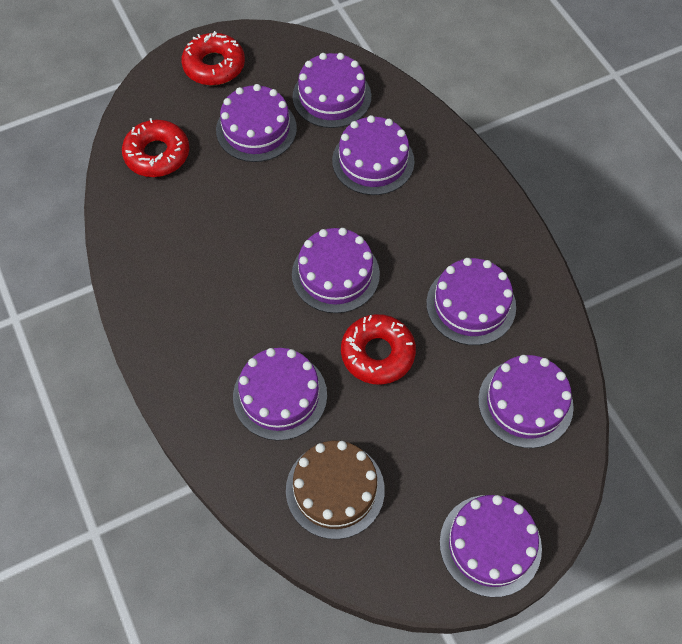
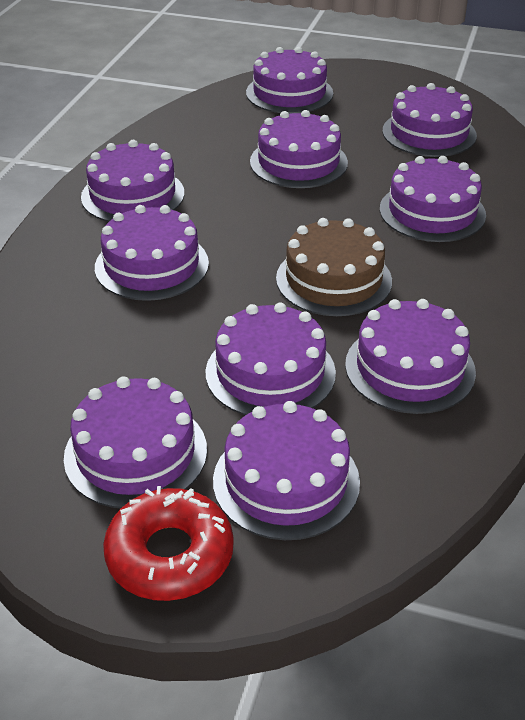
purple cake: [216,84,297,162] [233,348,327,441] [292,228,380,313] [293,53,371,128] [332,115,415,195] [426,258,516,345] [440,495,542,597] [478,355,574,448] = 8 -> [64,376,207,508] [81,140,184,222] [95,205,209,301] [205,302,336,415] [213,401,360,540] [246,47,333,114] [250,110,348,188] [345,299,476,414] [380,156,486,242] [382,83,477,157] = 10
red donut: [122,118,189,177] [181,31,245,85] [341,314,416,385] = 3 -> [103,486,234,601] = 1

